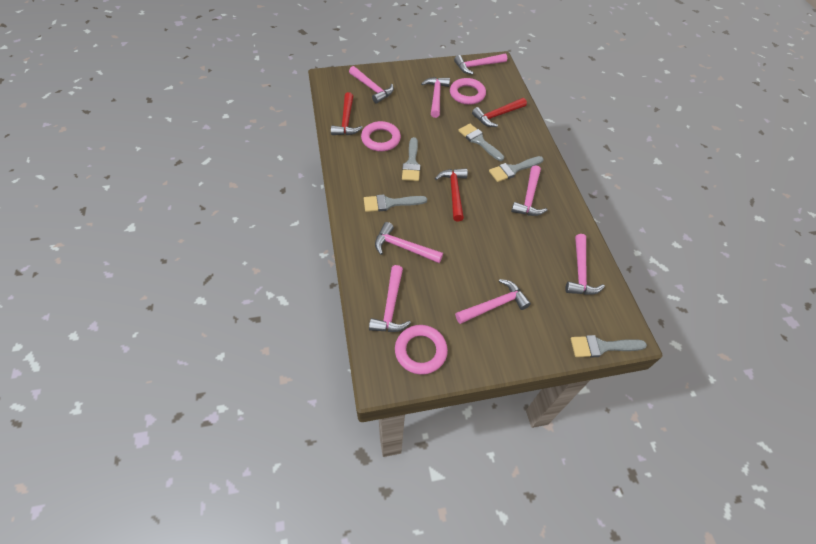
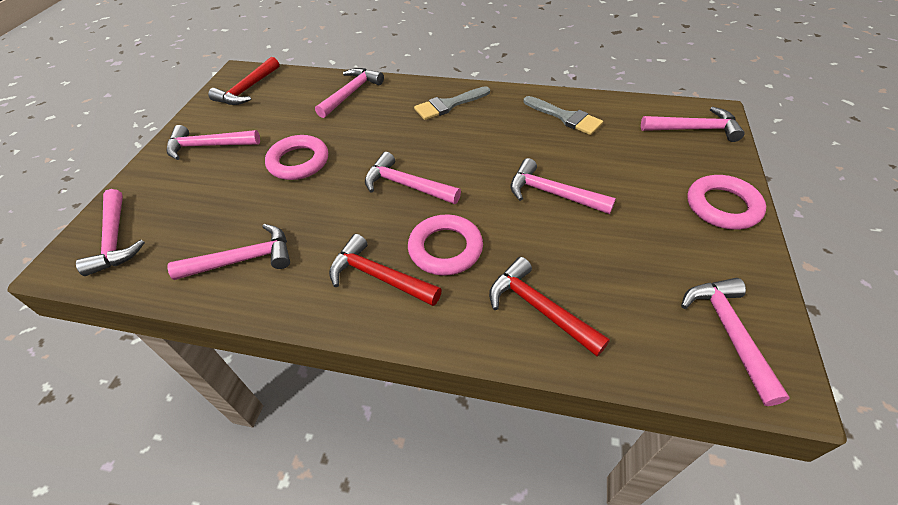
grey brush: [364,194,427,212] [402,137,420,181] [458,123,504,161] [489,156,544,182] [571,335,647,357] = 5 -> [414,86,490,120] [523,96,603,135] = 2

